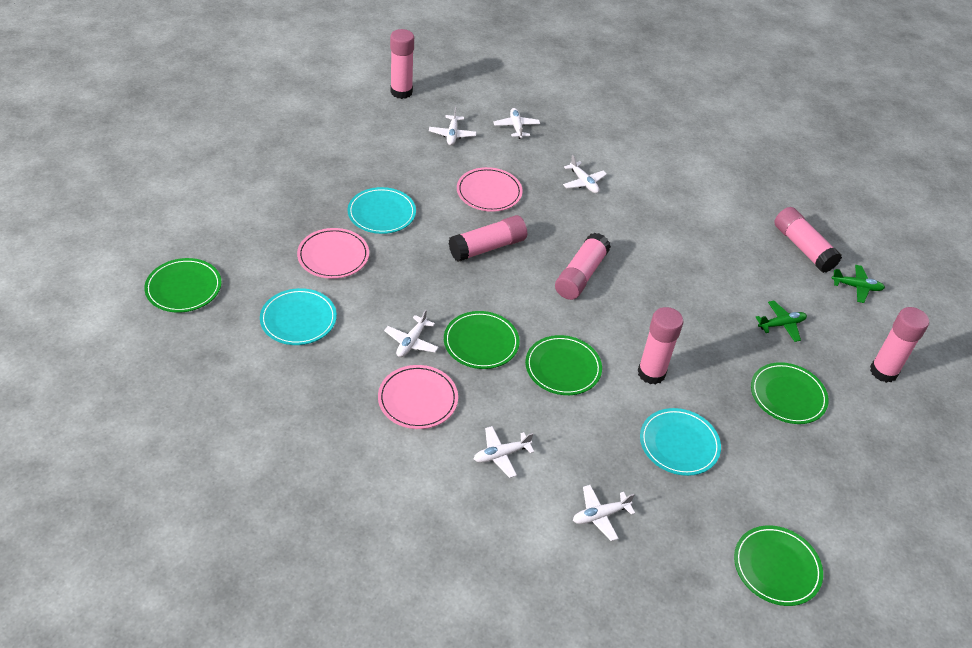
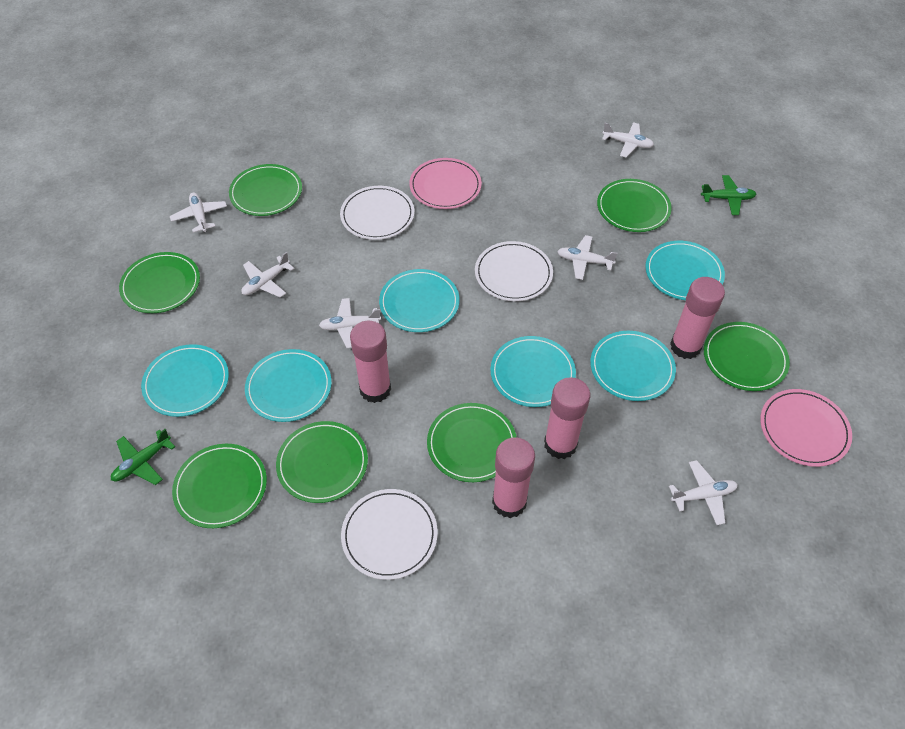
green plate: [144,258,221,312] [444,311,520,369] [525,335,602,395] [734,525,823,606] [751,362,829,424] = 5 -> [119,252,200,313] [172,444,267,528] [229,164,302,216] [276,421,368,503] [427,403,517,482] [597,179,672,232] [704,322,790,391] = 7
pink glue stick: [390,29,414,99] [449,215,527,262] [555,233,611,300] [638,307,683,385] [774,207,842,273] [870,307,929,383] = 6 -> [350,321,391,403] [492,437,535,518] [544,377,590,459] [670,277,725,359] = 4
pink plate: [297,228,369,279] [378,365,458,429] [457,167,523,212] = 3 -> [409,158,482,209] [760,389,852,467] = 2
turquoise plate: [260,288,337,345] [348,187,416,234] [640,408,721,476] = 3 -> [141,344,229,417] [245,349,332,422] [379,269,460,332] [490,336,576,407] [590,331,676,401] [645,241,725,300] = 6
white plate: none = 0 -> [340,186,414,240] [341,489,438,580] [475,241,553,301] = 3

